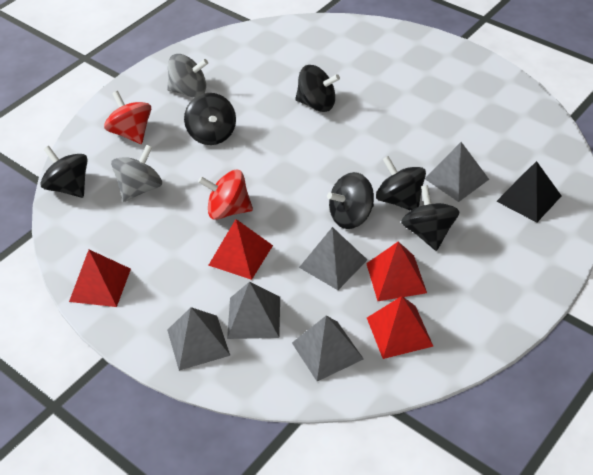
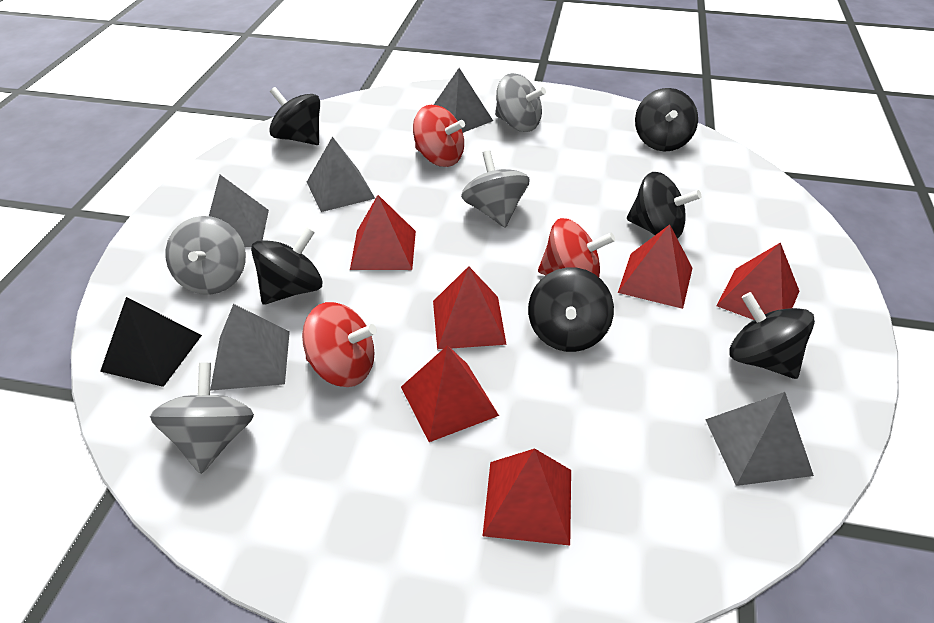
grey spinning top: [111,145,162,202] [167,54,208,98] = 2 -> [150,363,254,474] [165,216,246,295] [461,150,530,227] [495,73,546,132] = 4
red pyramid: [69,250,131,307] [208,219,273,280] [366,242,427,301] [367,296,433,359] = 4 -> [350,195,416,270] [401,345,499,442] [433,266,507,349] [483,448,571,546] [618,225,693,309] [716,242,799,320] = 6
red spinning top: [104,91,151,144] [198,170,253,220] = 2 -> [302,302,377,387] [413,105,465,167] [538,218,615,277] = 3

